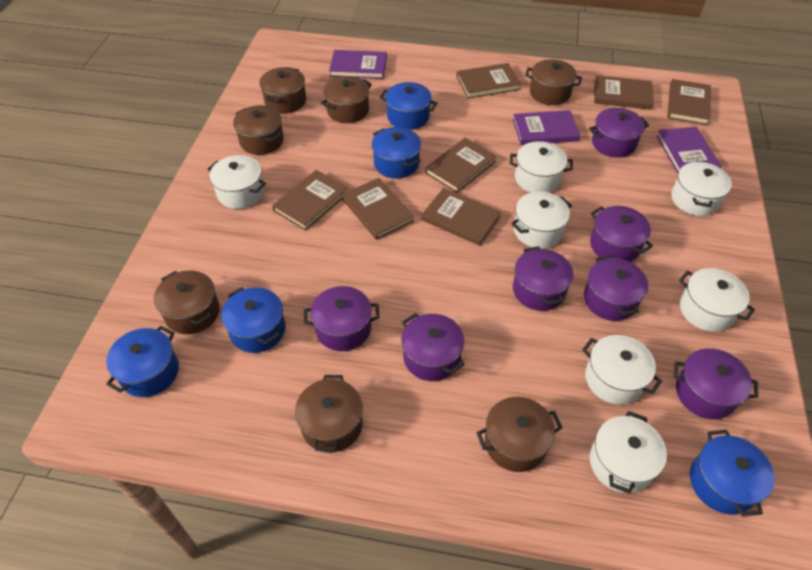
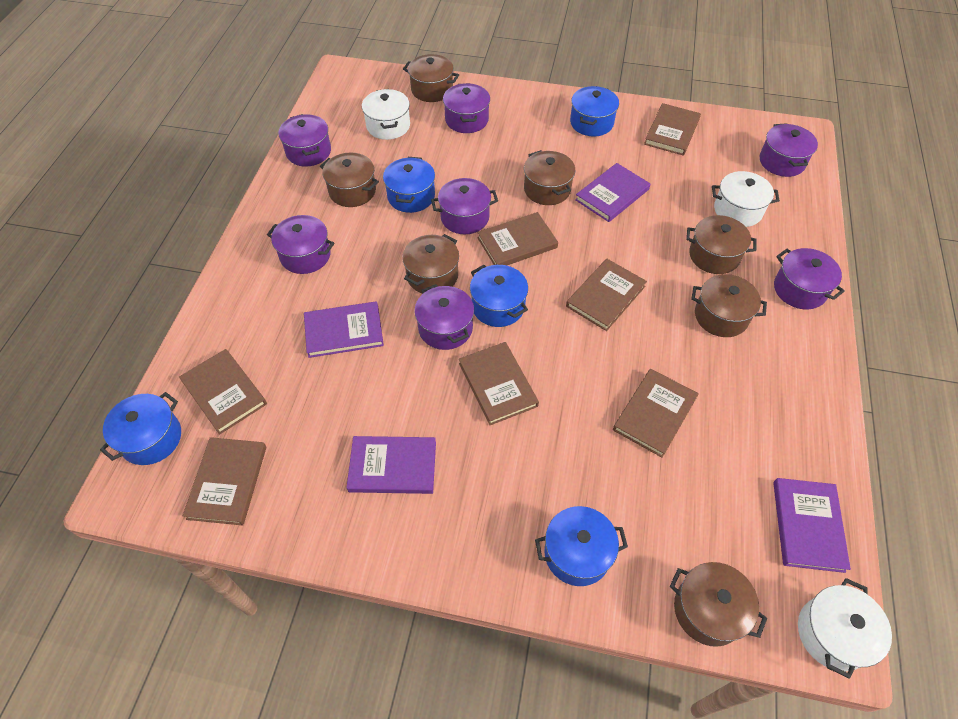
purple book: [329,50,387,79] [513,110,580,145] [656,127,721,174] = 3 -> [304,301,384,358] [346,436,436,494] [575,163,650,222] [773,478,851,573] = 4
white pot: [207,155,266,209] [510,141,573,193] [511,192,572,249] [582,335,662,404] [590,411,667,494] [671,160,732,216] [679,268,755,332] = 7 -> [362,89,410,140] [712,171,780,227] [798,578,892,679] = 3

